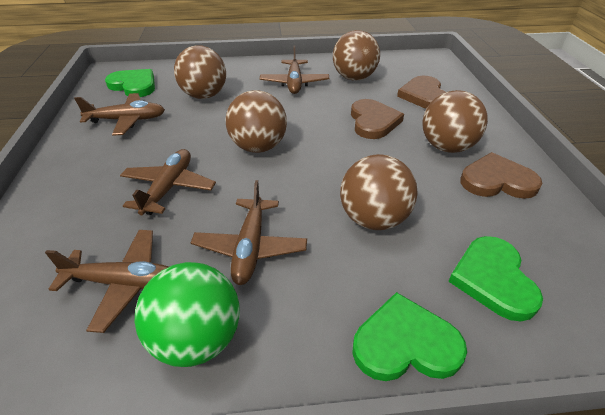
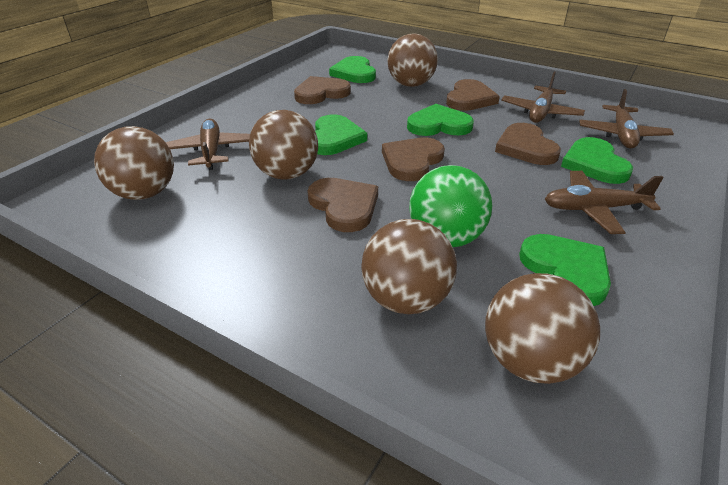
brown heart: [351,99,404,139] [397,76,446,108] [460,152,542,199] = 3 -> [294,76,351,104] [307,178,378,232] [382,137,445,181] [446,79,500,111] [495,123,561,165] = 5
brown plane: [45,230,169,333] [74,93,165,136] [120,149,216,215] [191,180,307,285] [260,45,329,94] = 5 -> [166,118,250,170] [501,72,585,123] [545,171,664,234] [579,89,674,148] = 4
green heart: [105,69,155,97] [352,292,467,381] [448,236,543,321] = 3 -> [315,115,367,155] [329,56,376,83] [407,104,474,136] [519,234,611,306] [561,137,633,184] = 5

